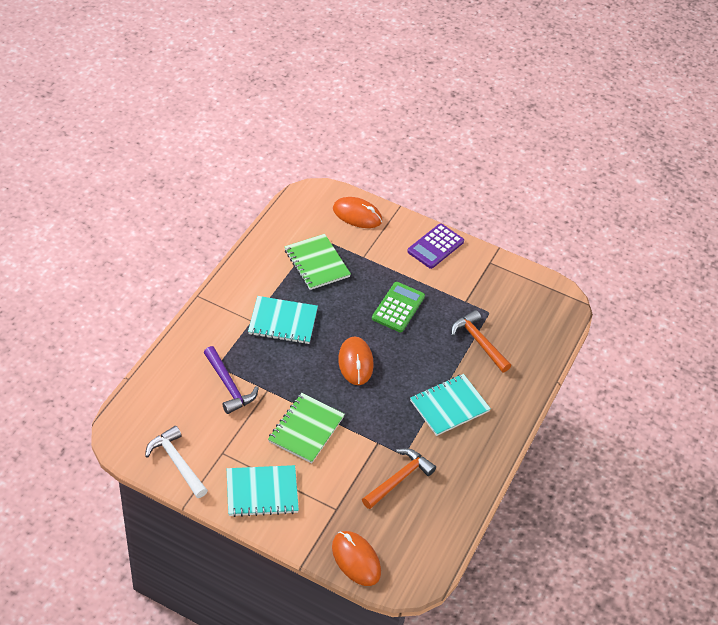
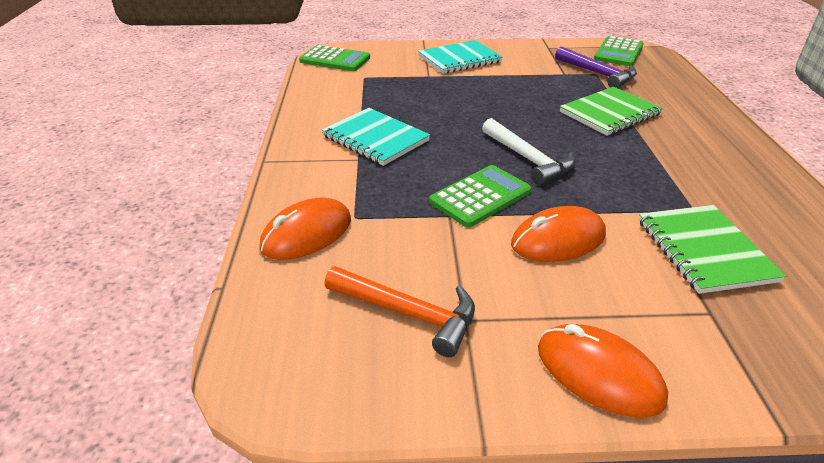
green calculator: [372,282,425,332] = 1 -> [299,45,370,71] [429,165,531,227] [594,36,644,66] = 3
orange hammer: [362,448,436,509] [451,310,511,372] = 2 -> [324,266,475,357] = 1
purple calculator: [407,224,464,269] = 1 -> none = 0
turquoise notebook: [227,465,299,517] [248,296,318,344] [410,374,491,436] = 3 -> [322,108,430,166] [418,40,503,74] = 2

